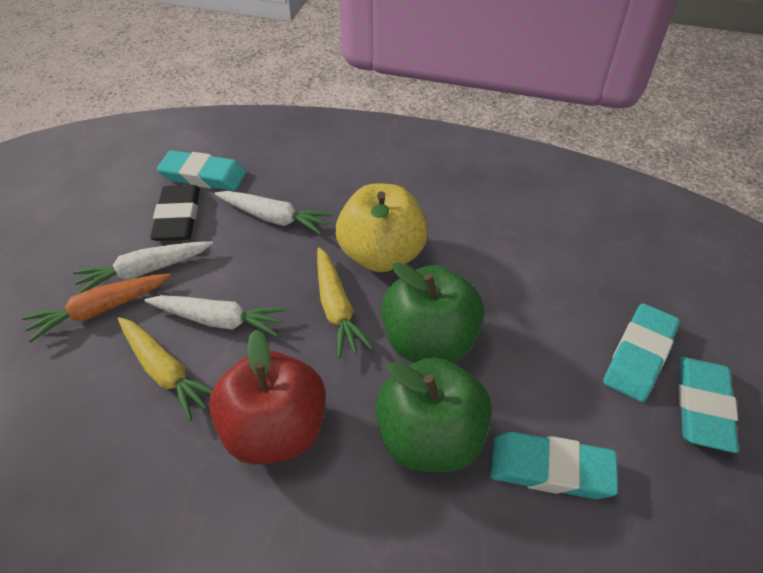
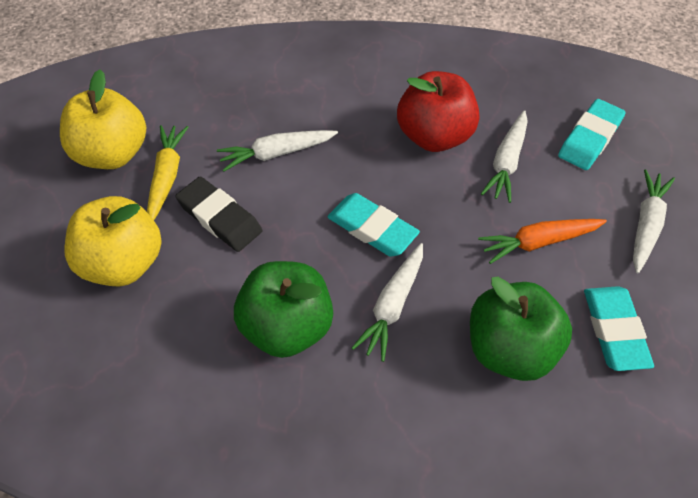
turquoise eraser: [157,150,246,191] [490,432,618,499] [603,303,680,402] [678,357,739,453] = 4 -> [327,193,420,257] [558,99,626,170] [584,286,654,371] = 3
white carrot: [73,241,213,294] [144,295,287,336] [214,191,332,234] = 3 -> [217,130,338,172] [352,243,423,362] [481,110,528,203] [633,170,675,273] = 4
yellow apple: [336,183,428,272] = 1 -> [60,69,146,169] [64,196,162,286] = 2
yellow carrot: [118,317,212,421] [317,247,373,358] = 2 -> [147,125,189,220] = 1

